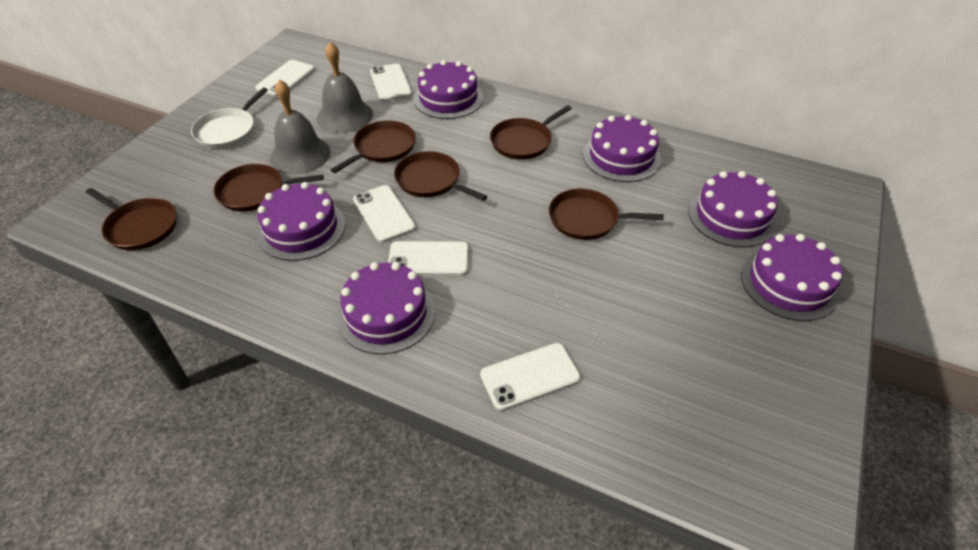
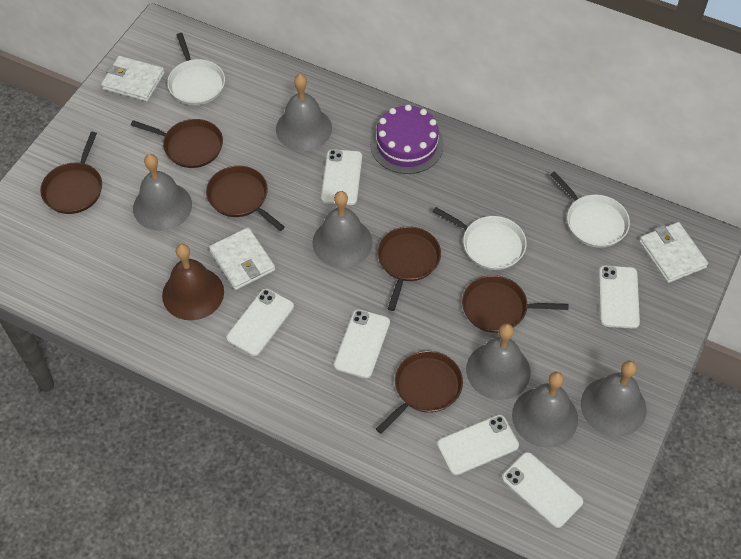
brown bell: none = 0 -> [162,244,224,320] = 1
grey bell: [270,79,331,174] [317,42,373,133] = 2 -> [133,154,192,231] [276,74,332,151] [312,191,373,268] [466,323,530,400] [512,372,578,448] [581,361,647,437] = 6
purple cake: [257,182,345,261] [337,262,435,354] [413,60,483,119] [583,115,661,182] [689,171,778,247] [741,234,843,321] = 6 -> [370,105,444,174] = 1
white pan: [191,88,268,148] = 1 -> [167,33,225,105] [433,207,527,270] [550,171,630,248] = 3
white phone: [255,60,315,97] [353,185,416,242] [370,64,412,101] [388,241,469,276] [480,343,581,411] = 5 -> [226,288,294,356] [321,149,362,205] [334,309,390,378] [437,415,519,475] [502,452,583,528] [599,265,640,329] = 6
white wallet: none = 0 -> [101,56,165,102] [209,227,275,290] [639,222,708,283] = 3

